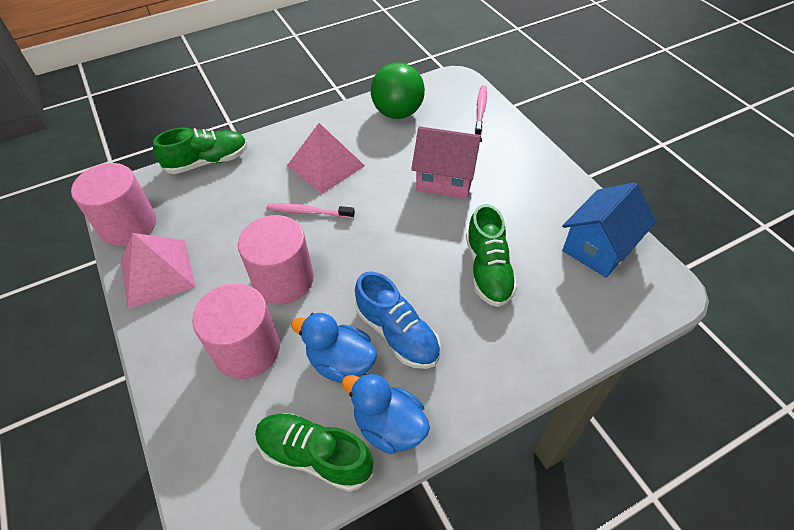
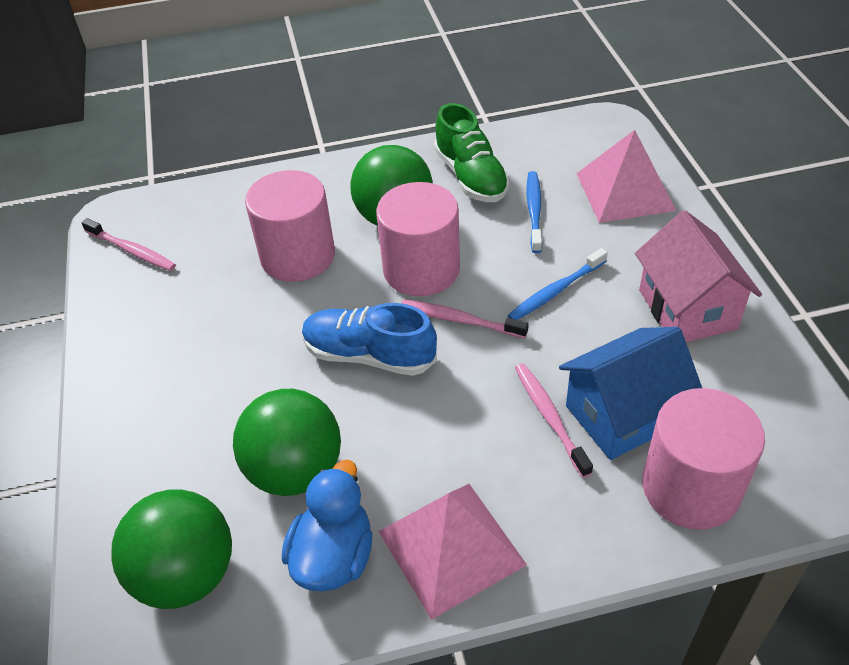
blue duck: [291,313,377,383] [342,373,430,454] = 2 -> [282,460,372,591] = 1
blue toothbrush: none = 0 -> [507,248,608,320] [527,171,542,253] = 2
green ball: [371,62,425,119] = 1 -> [111,490,232,609] [233,389,341,496] [350,145,433,226] = 3
green shoe: [153,127,248,174] [255,413,373,492] [466,204,518,307] = 3 -> [434,103,510,202] = 1
pink toothbrush: [267,203,355,218] [475,85,487,135] = 2 -> [81,218,176,271] [401,300,529,338] [515,363,593,478] = 3

